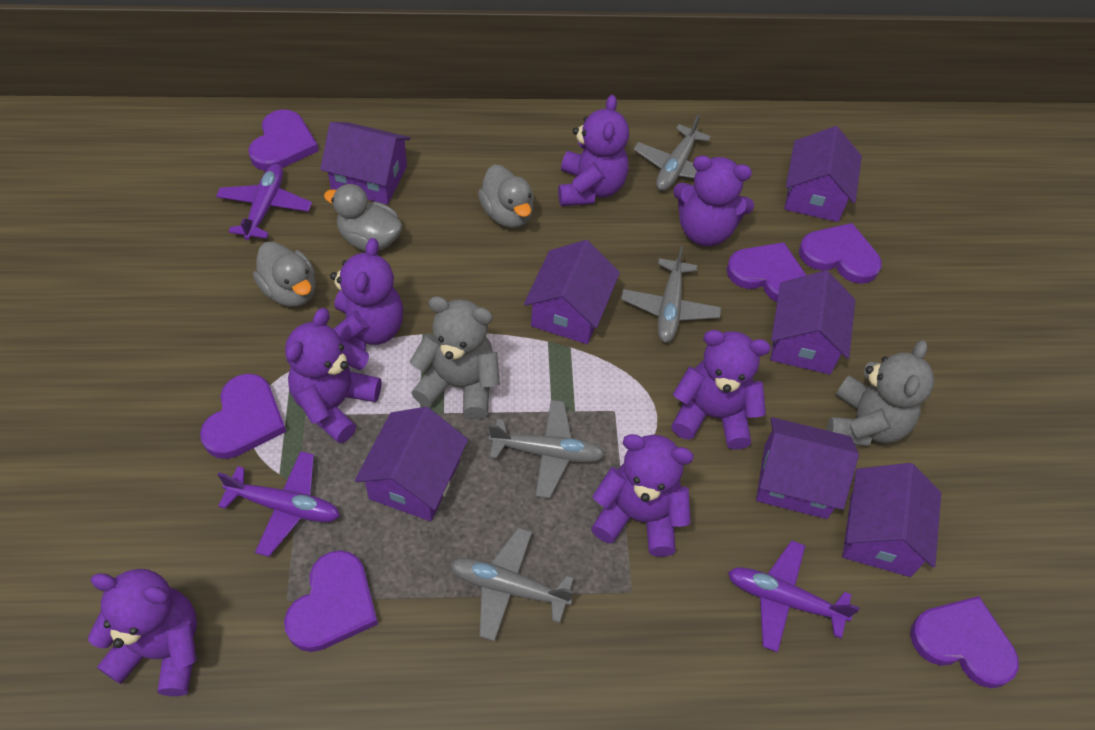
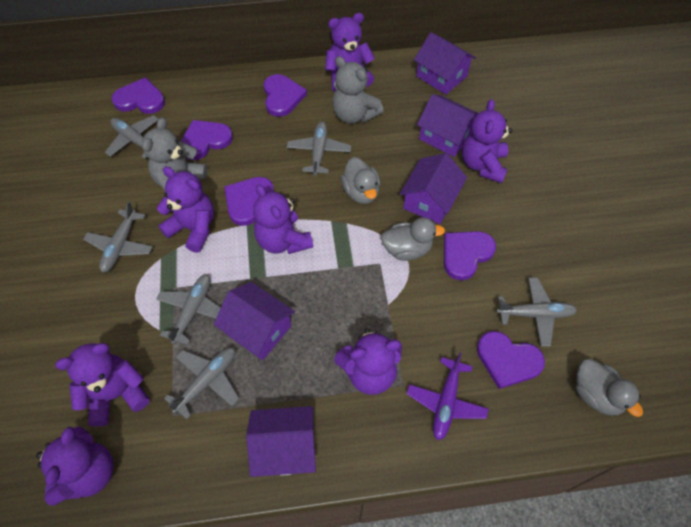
grey plane: [450,528,574,641] [488,400,605,498] [621,246,721,342] [634,114,711,191] = 4 -> [83,201,153,273] [105,115,159,159] [156,274,221,345] [164,347,239,419] [287,122,351,176] [496,277,577,347] = 6
purple house: [320,122,410,204] [355,407,468,521] [524,240,620,344] [756,417,859,519] [770,270,855,374] [784,126,862,222] [843,463,941,577] = 7 -> [214,282,295,360] [246,406,316,477] [400,153,467,224] [414,32,476,95] [417,94,479,157] = 5
purple plane: [216,164,312,240] [218,451,340,557] [728,540,860,652] = 3 -> [406,353,489,440] = 1

